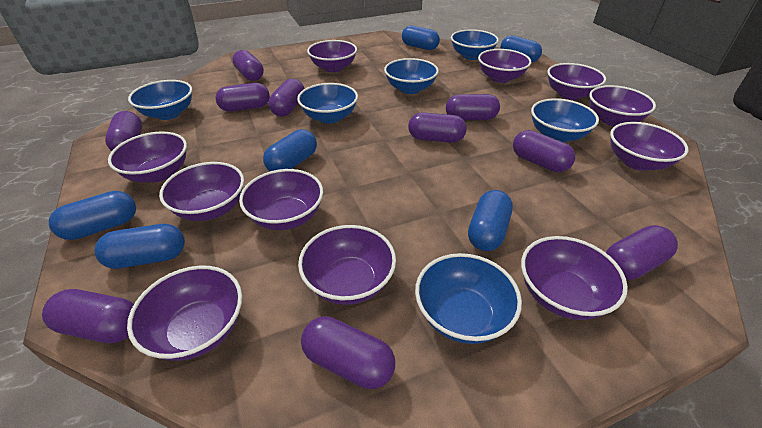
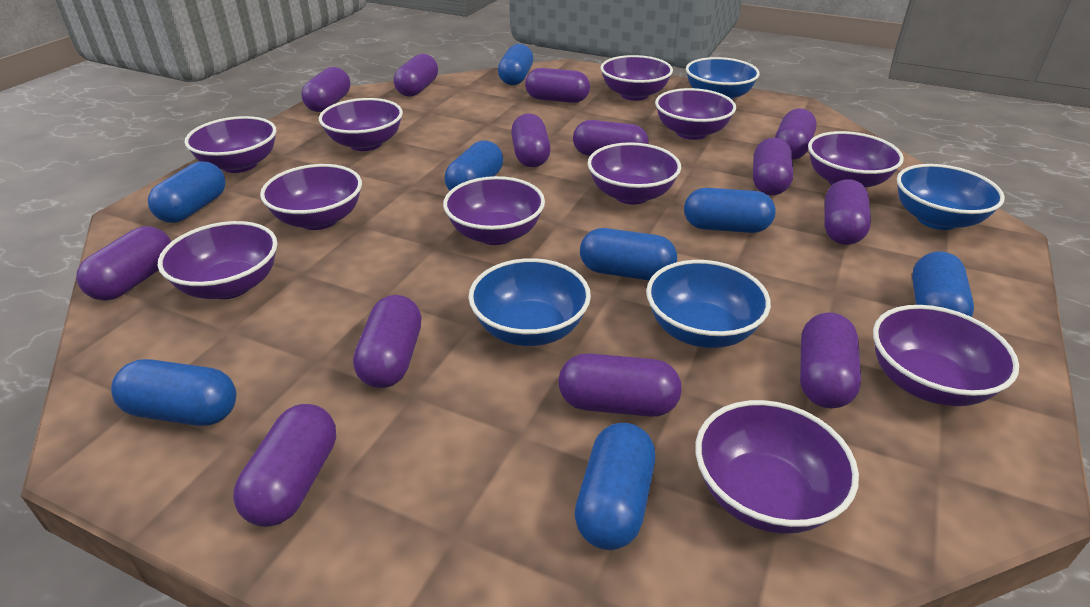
blue bowl: [128,80,192,120] [297,83,358,124] [384,58,439,94] [415,253,522,344] [451,29,499,60] [531,98,599,142] = 6 -> [469,258,591,346] [646,260,771,348] [686,57,760,99] [897,164,1005,230] = 4
blue capsule: [49,191,136,240] [95,224,185,269] [263,129,317,171] [402,26,440,50] [468,190,513,251] [500,35,542,63] = 6 -> [111,359,236,426] [148,161,226,223] [445,140,503,191] [498,44,533,85] [575,423,655,550] [580,228,677,280] [684,188,776,233] [912,251,974,317] = 8
purple capsule: [42,289,134,343] [105,111,142,151] [215,83,270,112] [232,50,264,81] [268,79,304,116] [301,316,395,389] [408,112,467,143] [446,94,500,120] [513,130,575,172] [606,225,678,280] = 10 -> [77,226,171,301] [233,404,336,527] [301,67,350,112] [353,295,422,388] [394,54,438,97] [511,114,551,167] [525,68,590,103] [559,353,682,417] [573,120,648,156] [753,138,793,195] [775,108,817,160] [800,312,861,408] [824,179,871,245] = 13

